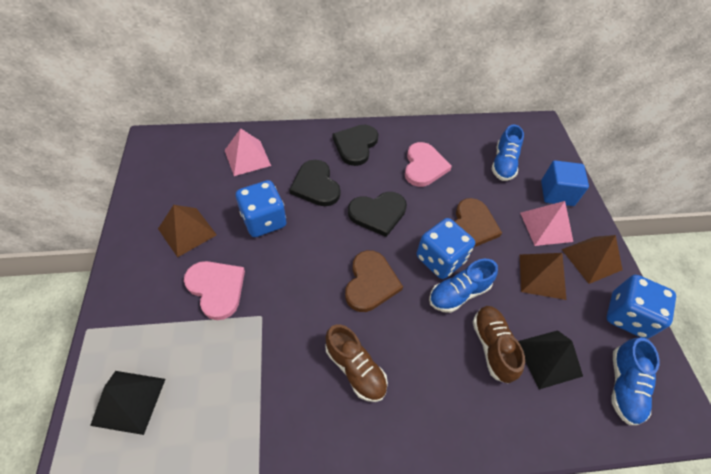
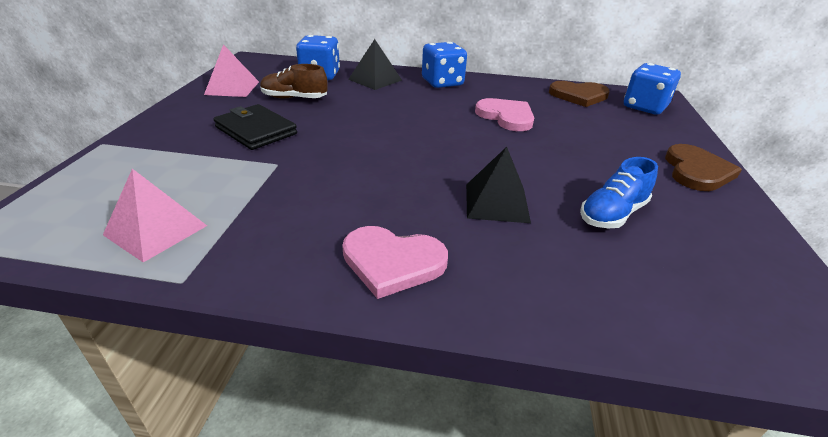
black heart: [289,160,340,206] [333,125,379,166] [348,192,407,237] = 3 -> none = 0
black wallet: none = 0 -> [214,104,297,150] = 1
blue cube: [541,160,589,206] = 1 -> none = 0
blue shoe: [429,259,498,313] [492,125,524,181] [612,338,660,425] = 3 -> [580,157,658,228] = 1
brown pyramid: [158,205,217,257] [520,253,566,300] [561,235,623,284] = 3 -> none = 0
brown shoe: [326,324,388,402] [473,306,525,383] = 2 -> [260,64,327,99] = 1

